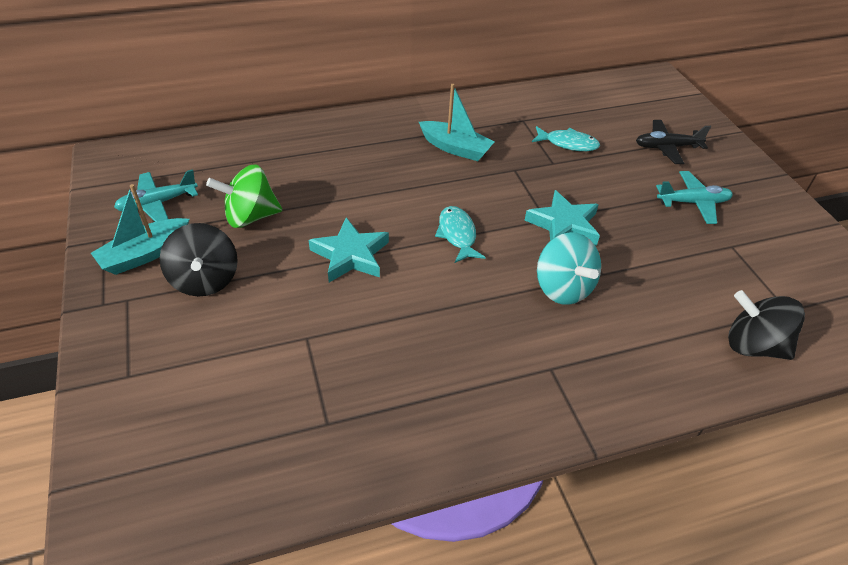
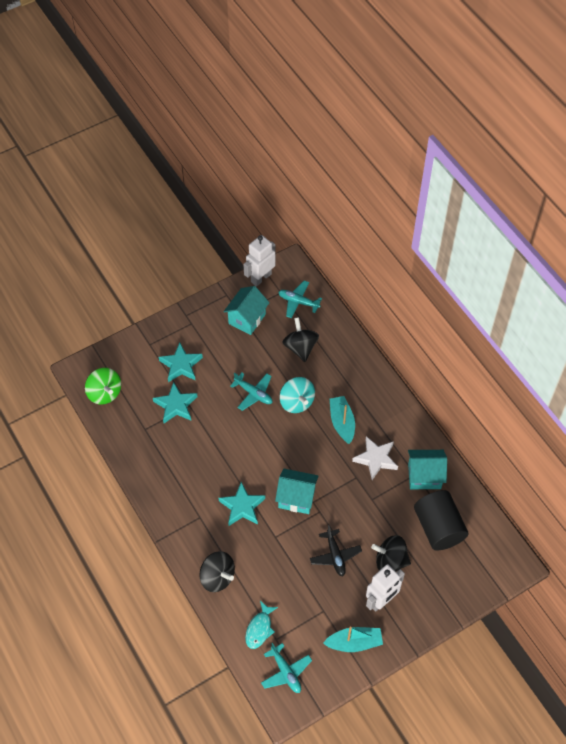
black cylinder: none = 0 -> [414,490,468,551] = 1
black spinning top: [160,223,238,297] [728,290,805,360] = 2 -> [199,551,235,592] [282,317,319,362] [371,535,411,571] = 3
turquoise fish: [435,206,486,263] [532,126,600,151] = 2 -> [245,601,278,649] = 1
turquoise house: none = 0 -> [224,286,270,335] [275,469,319,514] [408,450,447,489] = 3
turquoise plane: [114,169,198,222] [656,171,733,224] = 2 -> [230,373,273,411] [261,643,312,693] [279,280,322,318] = 3
turquoise star: [309,217,389,282] [525,190,600,246] = 2 -> [153,382,198,423] [159,343,203,382] [218,482,265,526] = 3
white robot: none = 0 -> [243,235,276,287] [366,564,405,612] = 2
white star: none = 0 -> [352,436,398,480] = 1

